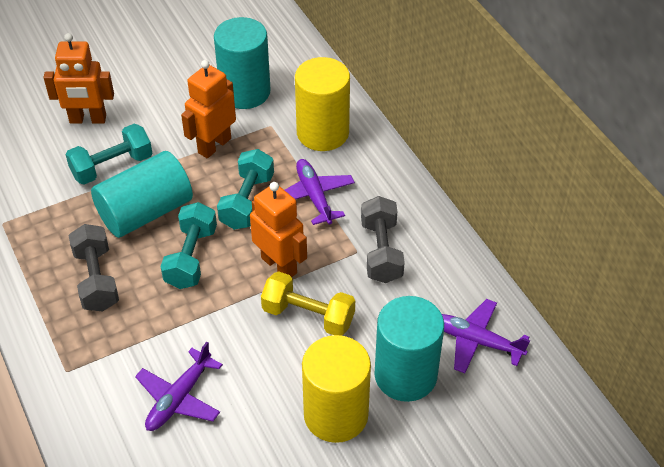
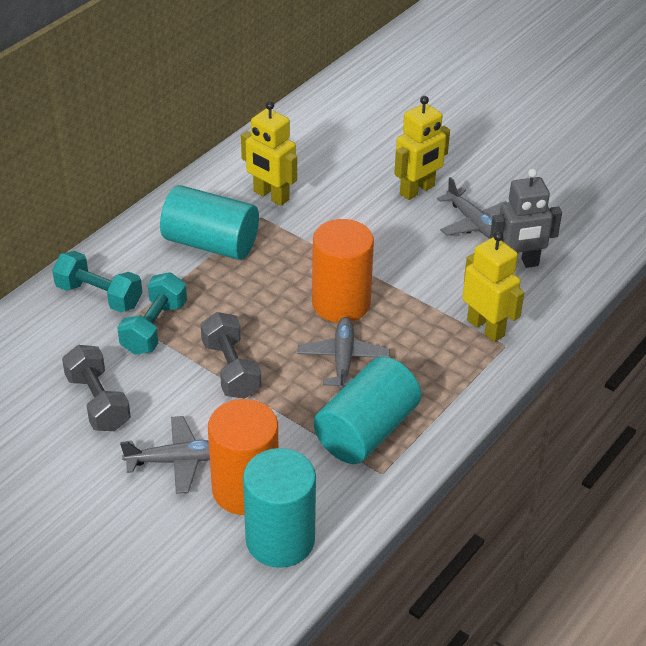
grey plane: none = 0 -> [120,416,210,494] [297,317,390,390] [437,177,508,239] = 3
grey robot: none = 0 -> [490,169,562,268] = 1
orange cylinder: none = 0 -> [208,399,278,515] [312,219,374,323] = 2
orange robot: [43,33,114,124] [181,60,236,158] [250,182,307,277] = 3 -> none = 0
purple plane: [135,342,223,431] [285,159,355,225] [442,299,530,373] = 3 -> none = 0
turquoise dumbbell: [65,124,152,184] [160,202,217,289] [217,149,274,230] = 3 -> [52,251,142,312] [117,272,187,355] = 2
yellow cylinder: [295,57,350,151] [302,335,371,443] = 2 -> none = 0
yellow dumbbell: [261,271,355,336] = 1 -> none = 0
yellow robot: none = 0 -> [241,101,297,206] [394,96,450,200] [462,231,524,342] = 3

